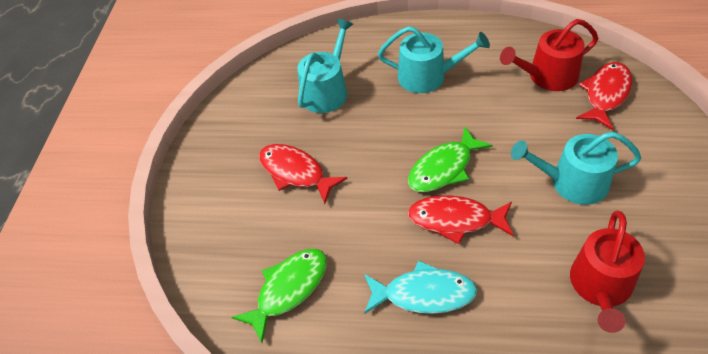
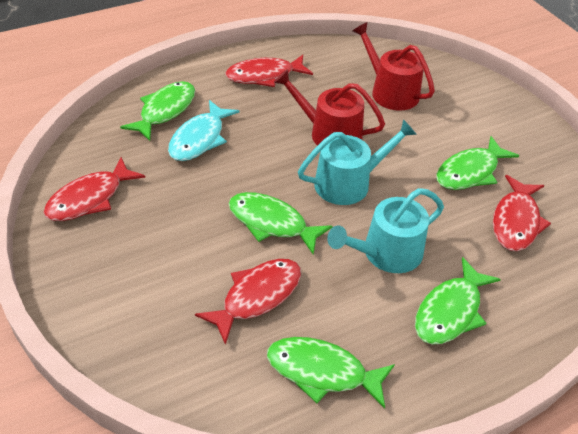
green fish: [232,249,327,343] [408,127,493,192] = 2 -> [120,81,195,141] [228,192,333,254] [267,337,395,409] [415,257,501,344] [436,136,519,190] = 5
red fish: [259,144,347,204] [408,195,514,244] [576,62,632,130] = 3 -> [43,157,146,221] [195,259,301,345] [225,55,313,87] [493,175,551,251] = 4
turquoise watering can: [297,19,353,113] [378,26,490,93] [511,132,641,205] = 3 -> [298,119,417,205] [327,188,444,273] = 2

